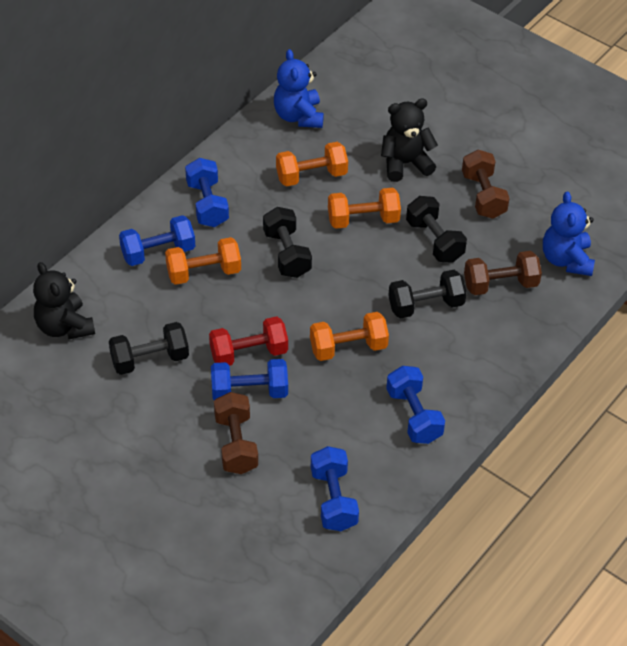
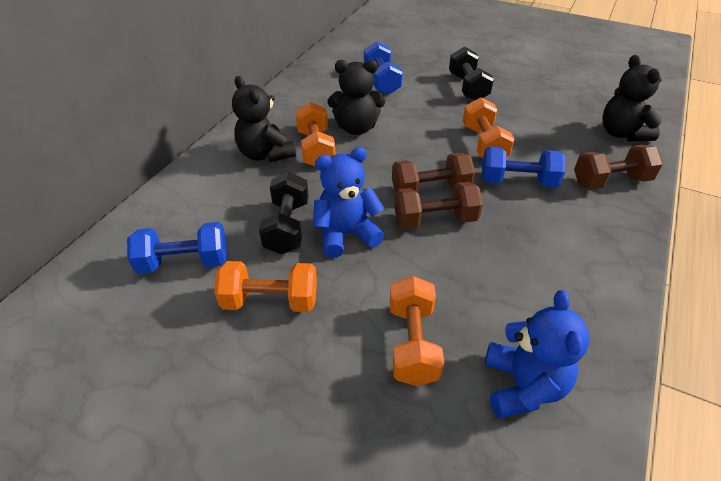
black dumbbell: [109,322,189,375] [263,207,312,278] [388,270,467,319] [406,196,467,263] = 4 -> [259,172,309,255] [449,46,494,101] = 2
black teddy bear: [33,262,95,339] [381,99,438,182] = 2 -> [232,76,295,162] [327,60,385,135] [602,55,662,142] = 3
blue dumbbell: [119,215,195,266] [185,158,229,227] [211,359,288,400] [311,446,359,531] [386,366,445,444] = 5 -> [127,222,227,274] [364,41,403,95] [482,146,565,188] = 3
red dumbbell: [209,316,288,366] = 1 -> none = 0

